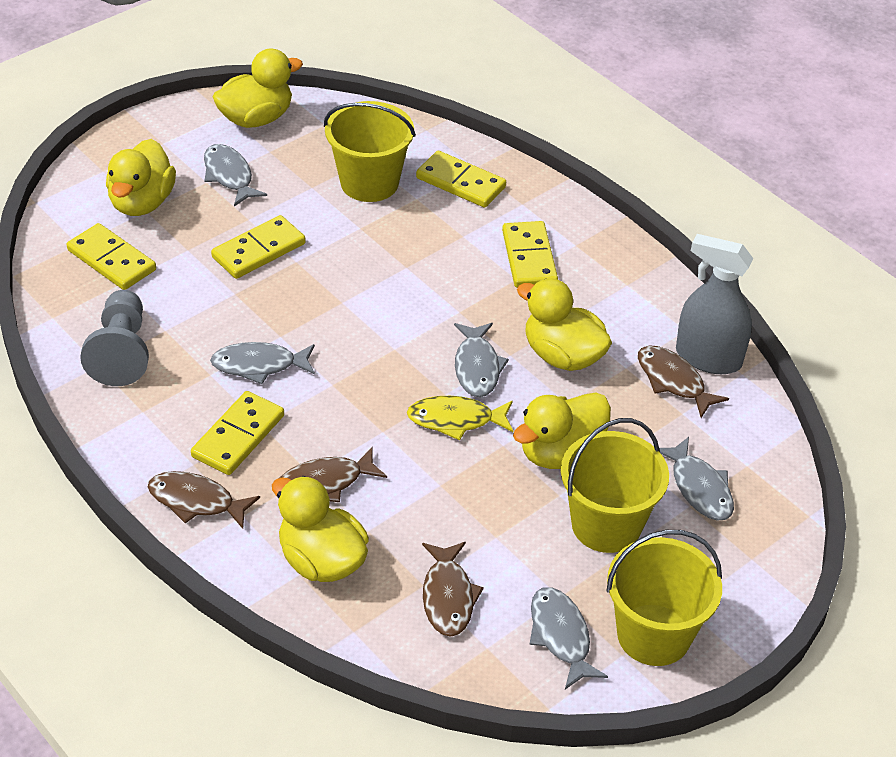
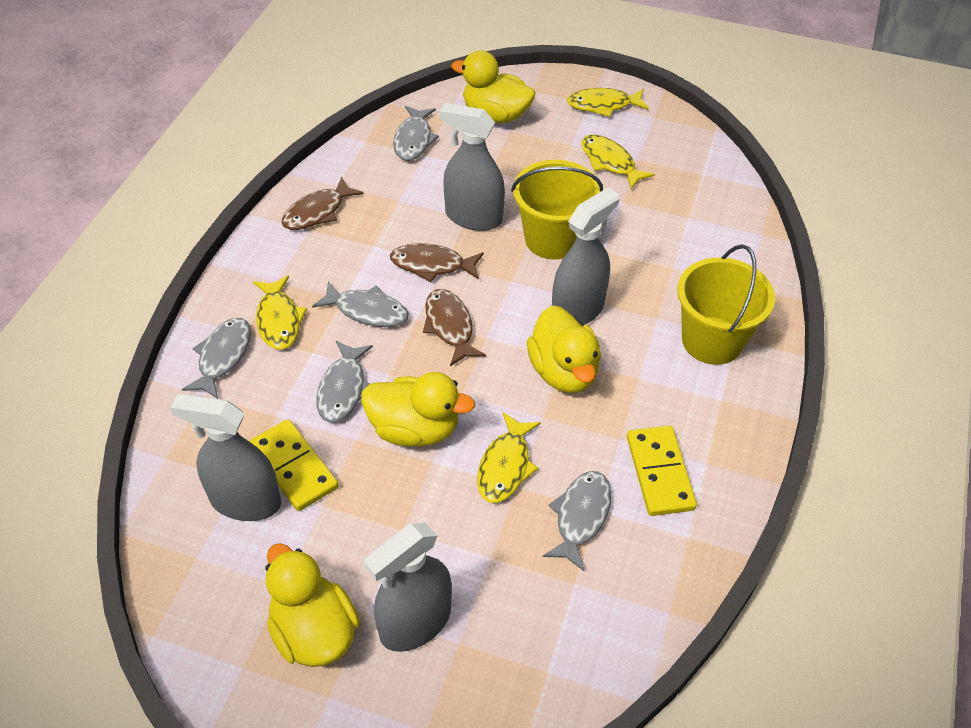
brown fish: [148,471,260,529] [280,446,387,502] [422,542,484,637] [638,346,729,418] = 4 -> [282,176,364,230] [390,243,484,283] [423,289,486,366] = 3
grey pawn: [80,290,149,386] = 1 -> none = 0
grey spray bottle: [676,234,753,374] = 1 -> [170,394,281,521] [364,523,452,652] [439,103,505,231] [552,188,619,326] = 4
yellow bucket: [324,101,416,202] [561,418,669,553] [606,530,722,666] = 3 -> [511,160,603,259] [677,244,775,365] = 2
yellow domino: [67,223,156,290] [191,391,284,475] [211,215,306,279] [416,151,506,208] [502,221,558,288] = 5 -> [249,419,339,511] [627,426,697,516] = 2
yellow duck: [106,139,176,216] [213,49,303,128] [272,476,369,582] [513,392,611,469] [517,278,612,371] = 5 -> [266,543,360,667] [361,372,475,446] [451,50,535,123] [527,305,601,393] = 4
yellow fish: [407,396,513,440] = 1 -> [253,276,307,350] [477,412,541,503] [567,88,649,117] [581,135,655,189] = 4

